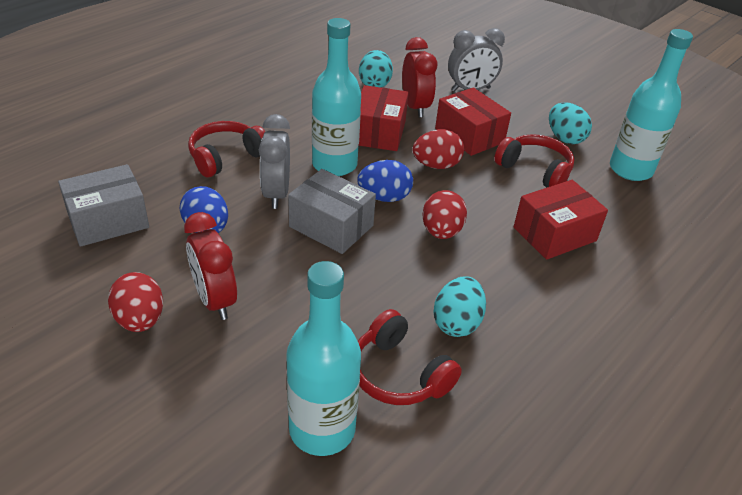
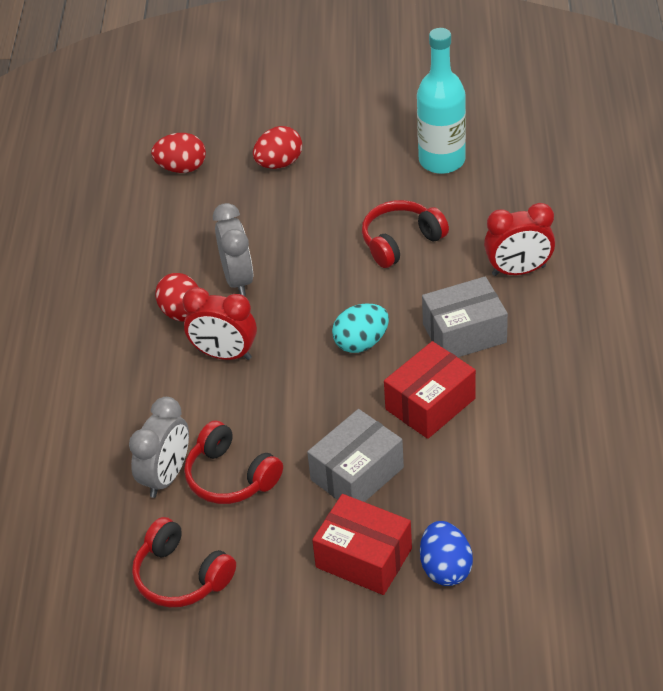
blue egg: [179,186,228,233] [357,160,413,202] = 2 -> [420,521,473,586] = 1
red box: [359,85,409,151] [435,87,511,156] [514,180,608,260] = 3 -> [312,494,412,595] [384,341,476,439] = 2
turquoise bottle: [286,261,361,456] [312,18,361,176] [610,29,693,181] = 3 -> [417,28,466,174] = 1
turquoise egg: [359,50,393,88] [433,276,486,337] [549,102,592,144] = 3 -> [332,304,389,353] = 1

